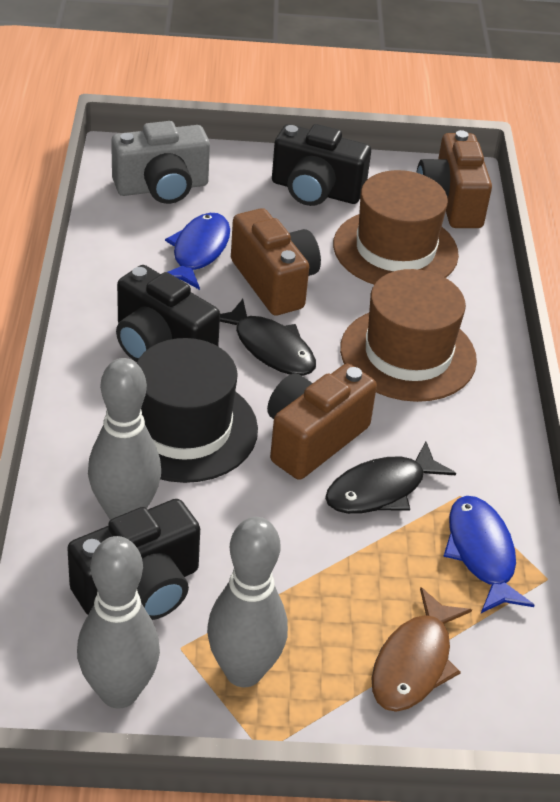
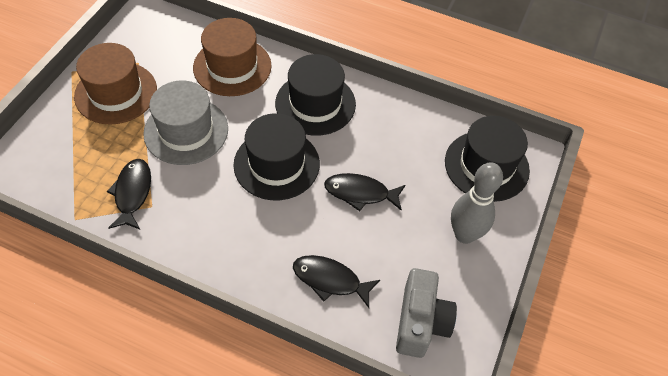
black camera: [67,499,200,620] [116,265,220,362] [272,124,371,206] = 3 -> none = 0
black fish: [220,299,316,376] [325,442,456,514] = 2 -> [107,159,151,229] [293,255,380,308] [324,173,405,211] = 3
black hat: [137,338,258,483] = 1 -> [234,113,320,200] [275,54,356,136] [445,116,530,202] = 3
blue fish: [165,213,230,290] [443,496,535,613] = 2 -> none = 0
brown camera: [231,208,321,316] [267,364,377,480] [417,130,492,228] = 3 -> none = 0
brown fish: [372,587,472,712] = 1 -> none = 0
grey bowling pin: [77,536,160,708] [88,358,161,520] [207,517,288,687] = 3 -> [451,162,503,244] = 1
grey hat: none = 0 -> [143,80,228,165] = 1

